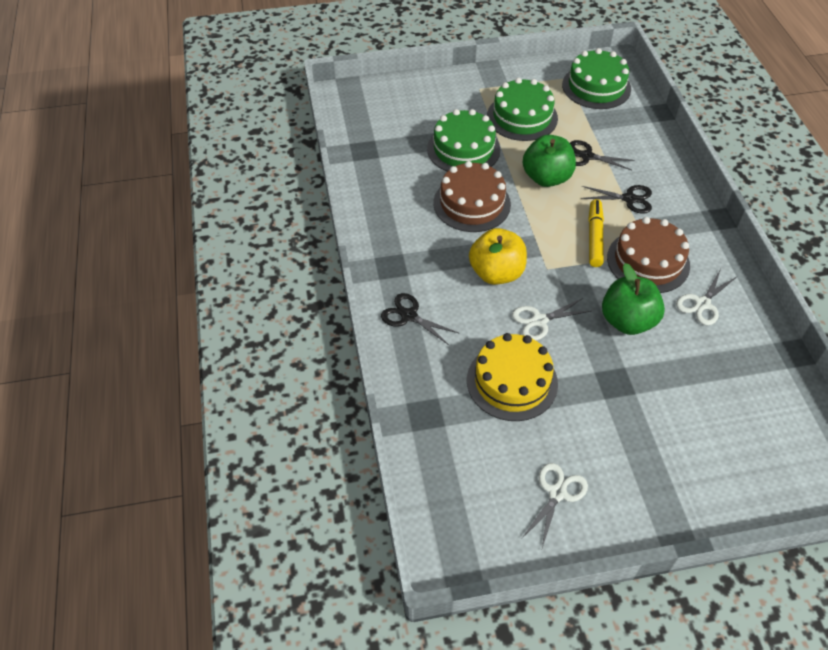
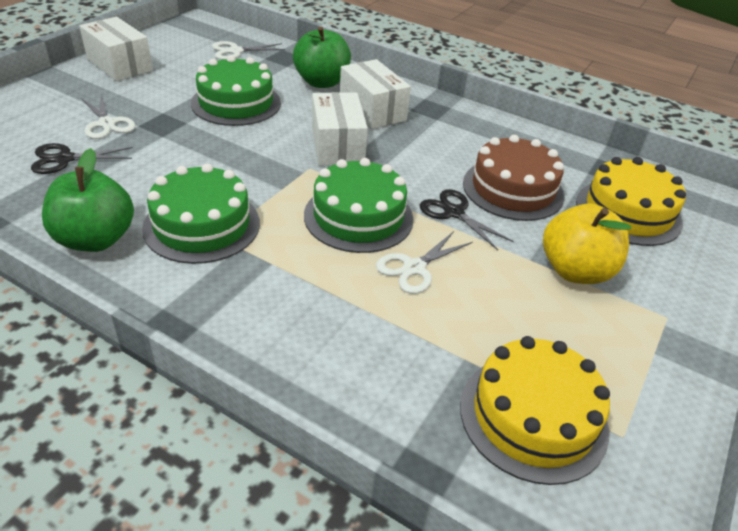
black scissors: [381,293,460,346] [570,140,635,170] [581,185,652,214] = 3 -> [31,143,133,174] [420,189,514,250] = 2
brown cake: [433,161,511,232] [607,217,690,293] = 2 -> [463,135,565,221] = 1
white box: none = 0 -> [79,17,153,81] [312,92,368,166] [340,59,411,129] = 3
yellow cake: [467,333,558,421] = 1 -> [460,336,610,485] [576,157,686,246] = 2
yellow marker: [588,199,604,267] = 1 -> none = 0

